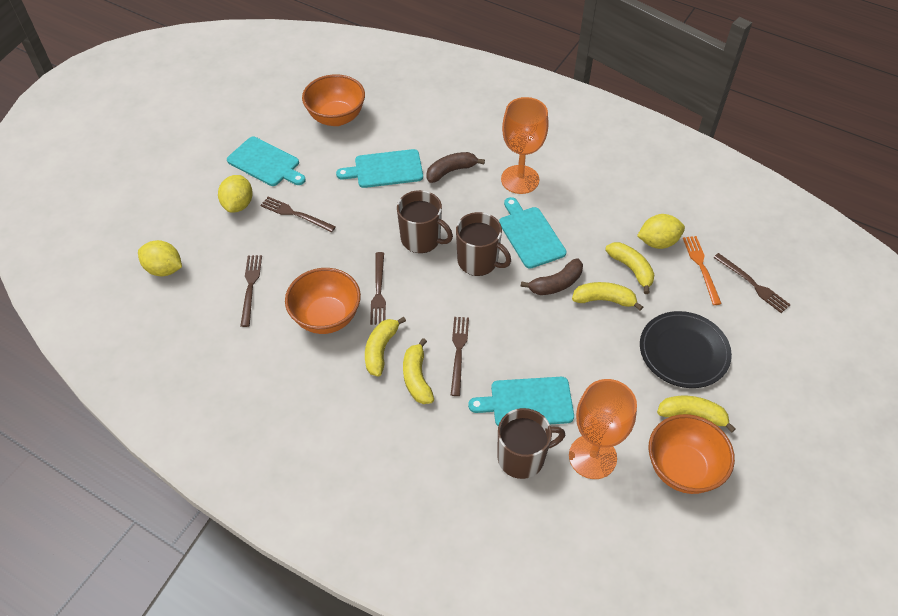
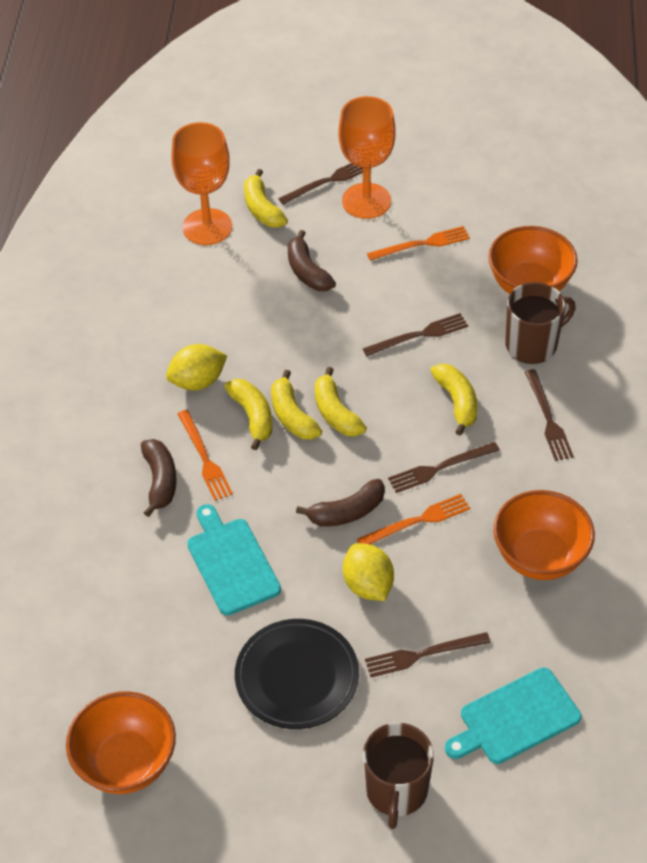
brown banana: [426,152,485,183] [521,258,583,295] = 2 -> [141,439,177,517] [288,230,336,291] [296,479,385,526] = 3
brown mug: [397,190,453,253] [456,212,511,276] [497,408,565,479] = 3 -> [363,723,434,829] [505,282,576,364] = 2
orange fork: [683,236,722,305] = 1 -> [178,410,233,501] [357,494,470,544] [367,226,470,261] = 3
turquoise cutting board: [227,137,306,186] [336,149,423,188] [468,377,574,426] [499,197,566,269] = 4 -> [187,504,281,615] [445,667,581,764] = 2
yellow lemon: [138,240,182,276] [218,175,253,213] [637,214,685,249] = 3 -> [166,344,227,390] [343,543,394,601] = 2

